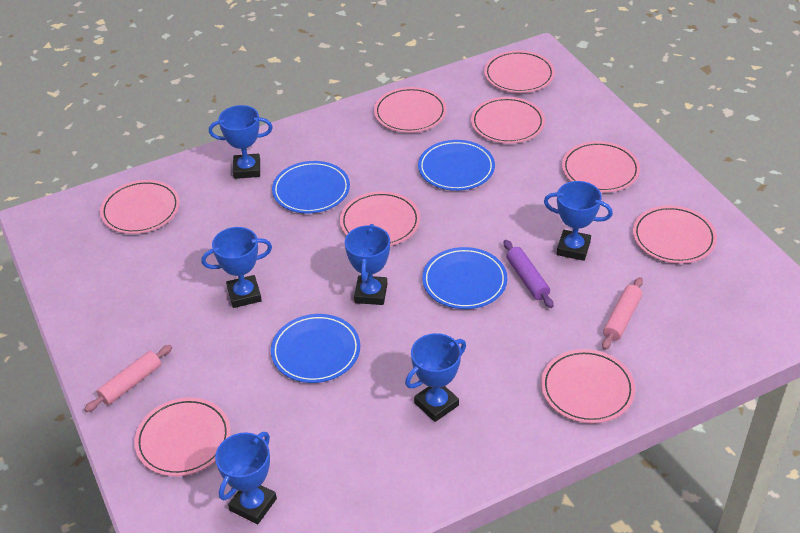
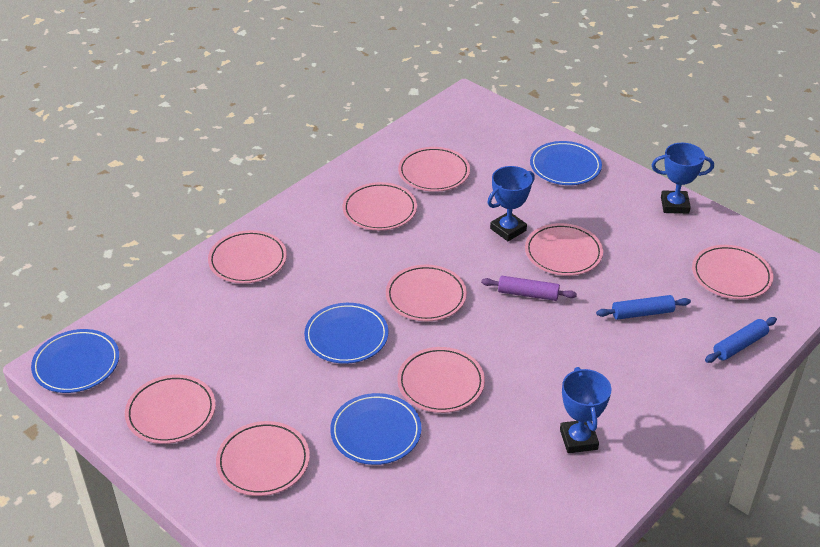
blue rolling pin: none = 0 -> [596,295,691,320] [705,317,777,363] = 2
blue trophy: [201,227,272,308] [209,105,273,179] [215,432,277,524] [345,224,390,305] [405,333,466,422] [544,181,613,261] = 6 -> [487,166,535,241] [560,367,612,453] [652,143,714,214] = 3
pink rolling pin: [84,345,172,412] [602,277,643,350] = 2 -> none = 0

